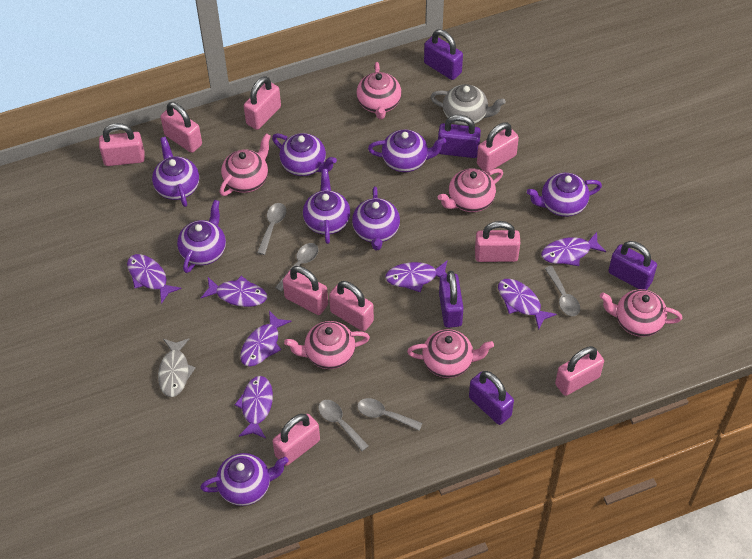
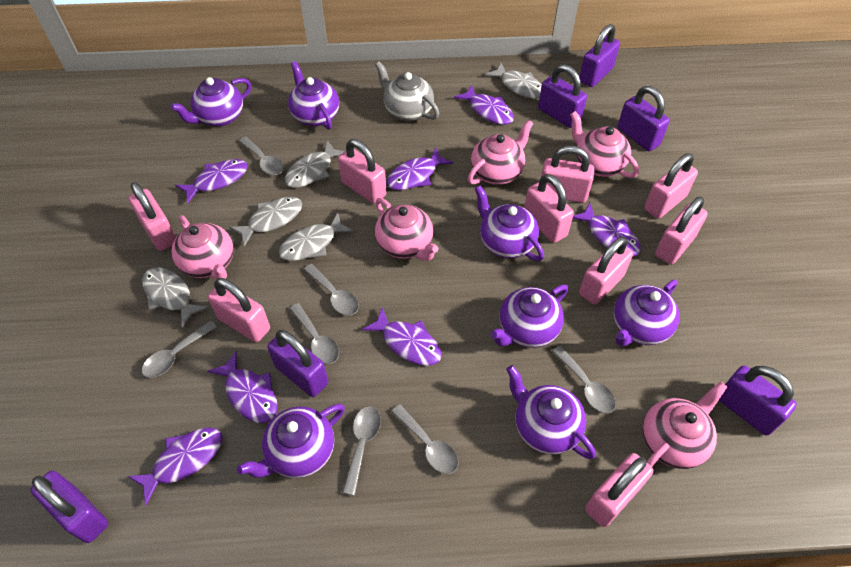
grey fish: [158,338,196,397] = 1 -> [142,267,209,328] [229,197,302,247] [279,213,354,261] [285,140,344,188] [485,63,542,99] = 5
grey spoon: [257,203,286,255] [275,243,318,292] [318,400,369,451] [357,398,423,431] [545,266,580,316] = 5 -> [142,321,217,378] [239,137,284,175] [290,303,339,364] [304,264,359,316] [342,406,381,495] [391,405,459,474] [552,346,616,413] = 7
pink teapot: [220,133,271,196] [284,321,370,369] [356,62,401,119] [407,329,494,378] [438,168,503,212] [600,289,682,337] = 6 -> [171,215,234,280] [375,198,438,261] [468,120,533,185] [570,111,639,178] [642,381,727,469] = 5
purple padlock: [424,30,463,80] [438,115,481,158] [439,271,464,328] [469,371,514,425] [608,241,657,290] = 5 -> [30,471,108,543] [267,330,328,397] [538,64,587,128] [579,24,620,87] [618,86,670,151] [719,365,797,436] = 6
purple teapot: [152,137,199,207] [177,200,226,273] [200,453,288,506] [272,133,337,176] [303,169,351,244] [352,186,400,250] [368,129,446,172] [527,173,602,217] = 8 -> [170,77,251,126] [237,404,345,478] [288,61,339,130] [475,186,544,261] [490,285,568,348] [506,365,596,459] [613,280,680,346] = 7

